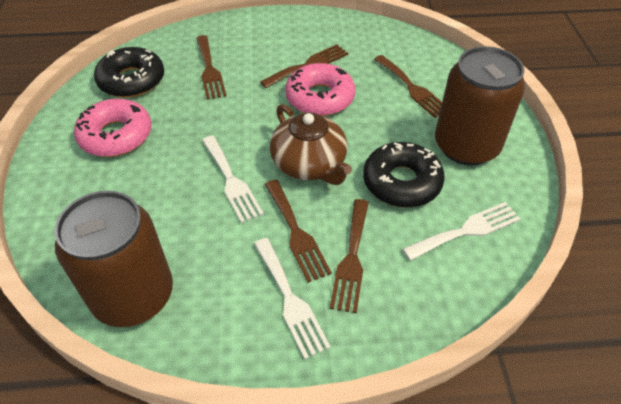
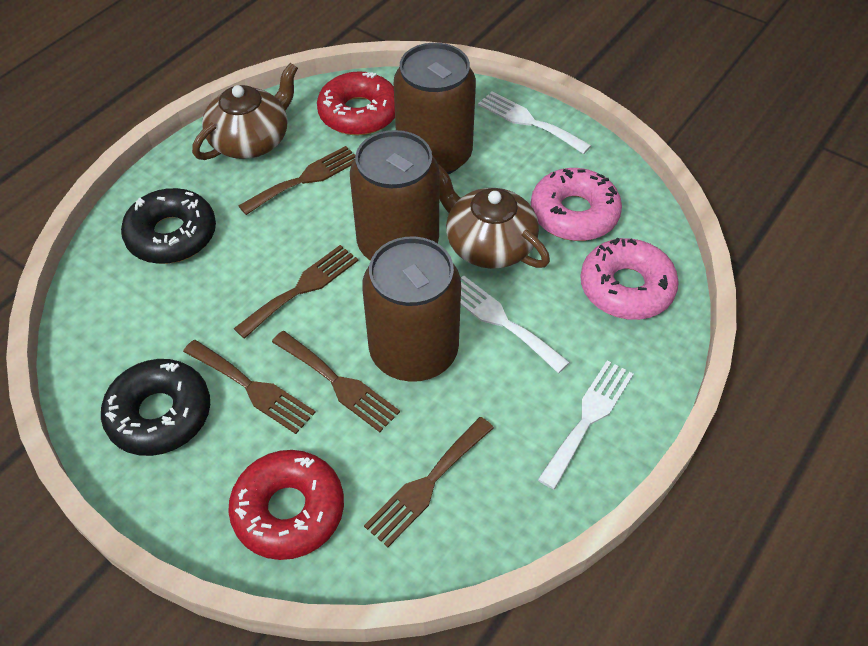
brown can: [55,191,173,327] [435,46,525,166] = 2 -> [350,130,440,261] [362,236,461,382] [394,43,476,174] = 3
brown teapot: [270,104,352,185] = 1 -> [192,63,298,160] [438,164,550,269] = 2
red donut: none = 0 -> [228,450,344,560] [317,71,395,135] = 2

